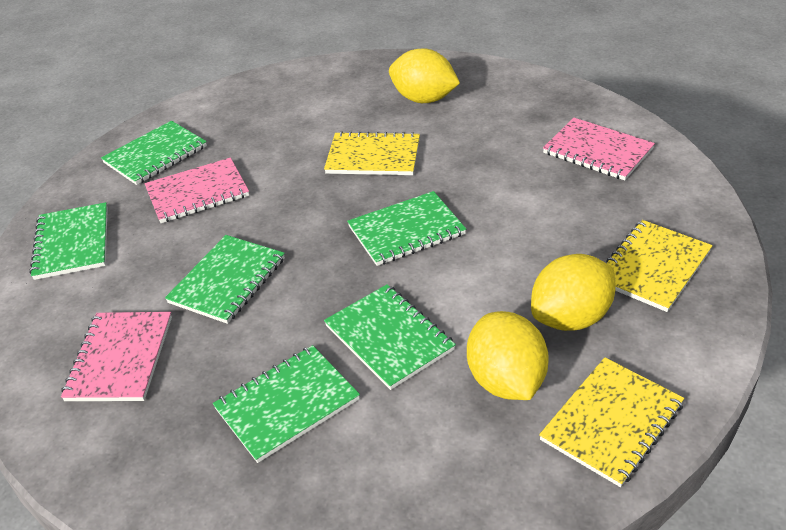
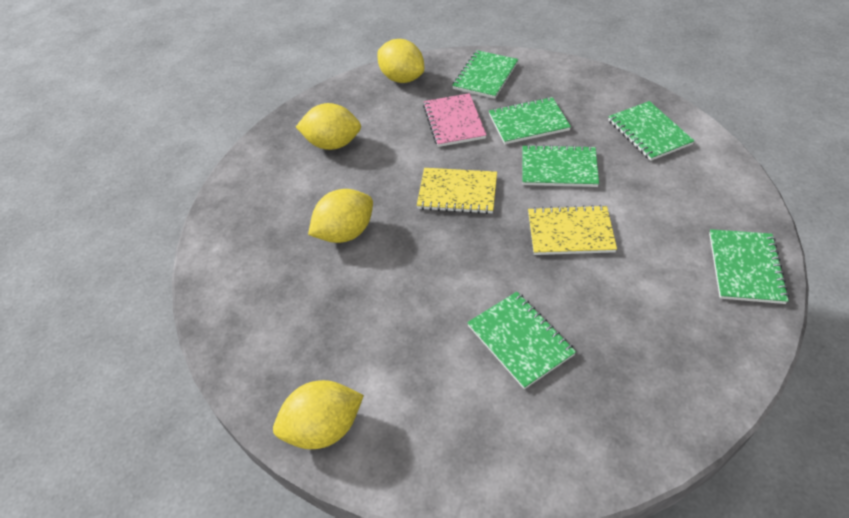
pink notebook: [61,312,172,401] [145,158,249,223] [543,118,655,180] = 3 -> [423,93,486,147] = 1
yellow lemon: [389,48,460,103] [467,311,549,400] [531,254,616,331] = 3 -> [273,380,364,449] [296,103,361,150] [308,189,373,243] [378,39,424,83] = 4
yellow notebook: [324,131,420,175] [539,357,684,487] [606,220,713,312] = 3 -> [417,168,497,214] [528,205,617,255] = 2

